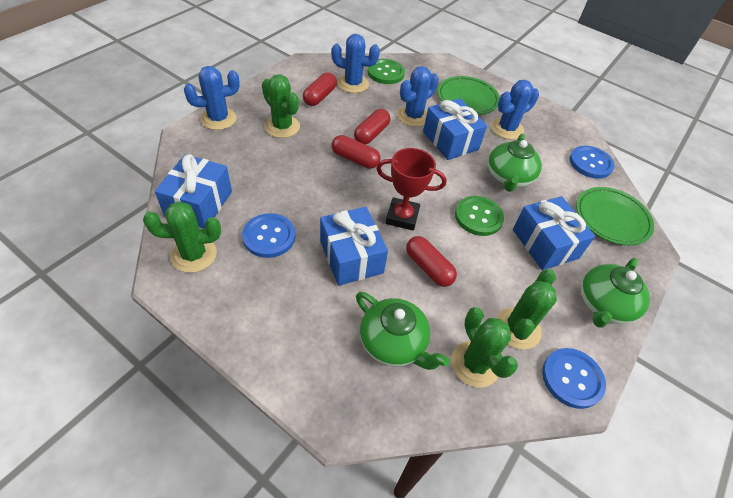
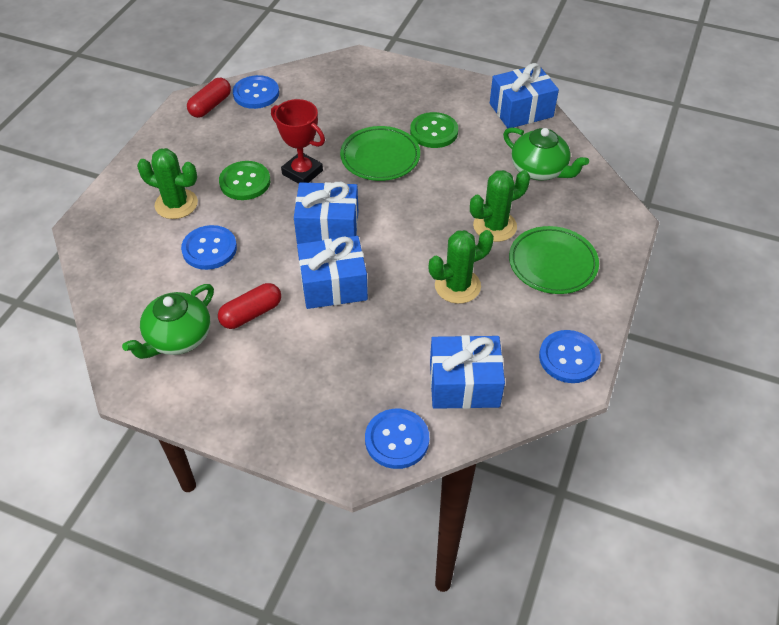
blue button: [242,213,295,258] [542,348,606,409] [569,146,614,179] = 3 -> [181,225,237,270] [233,75,279,109] [365,409,429,469] [539,330,601,383] = 4
blue cactus: [184,66,240,130] [331,34,380,93] [397,66,439,127] [491,80,539,140] = 4 -> none = 0
green cactus: [143,201,221,273] [262,75,300,138] [451,307,518,388] [496,269,557,349] = 4 -> [137,148,198,219] [429,230,494,304] [470,170,530,242] = 3
green teapot: [356,292,449,370] [488,133,542,192] [581,258,650,327] = 3 -> [122,284,214,359] [503,127,589,181] = 2
red capsule: [303,72,337,106] [332,135,381,169] [354,109,390,144] [406,236,457,287] = 4 -> [187,78,231,118] [218,283,281,329] = 2

